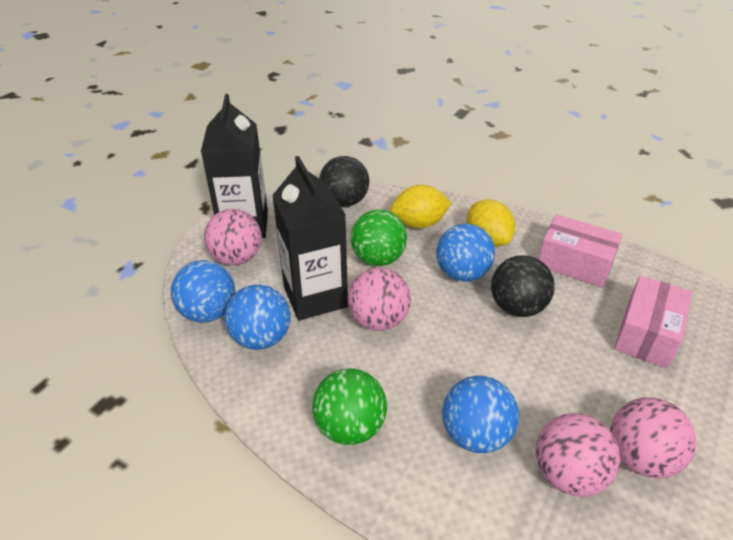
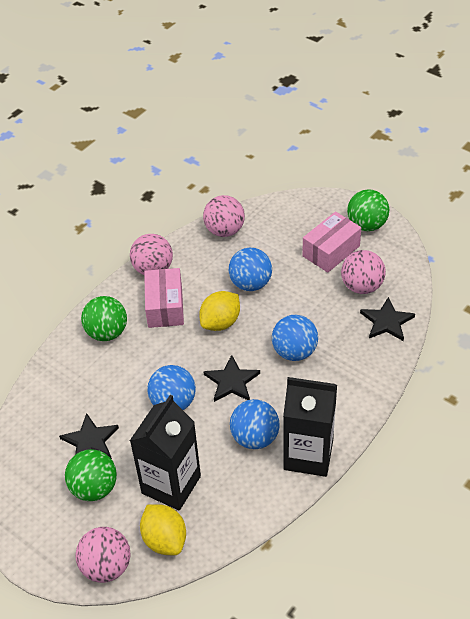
black ball: [319,156,370,207] [491,255,555,317] = 2 -> none = 0
black star: none = 0 -> [59,413,119,459] [203,355,260,402] [360,297,415,341] = 3
green ball: [312,369,387,445] [351,209,407,266] = 2 -> [65,449,117,501] [81,296,127,341] [347,189,389,231] = 3

